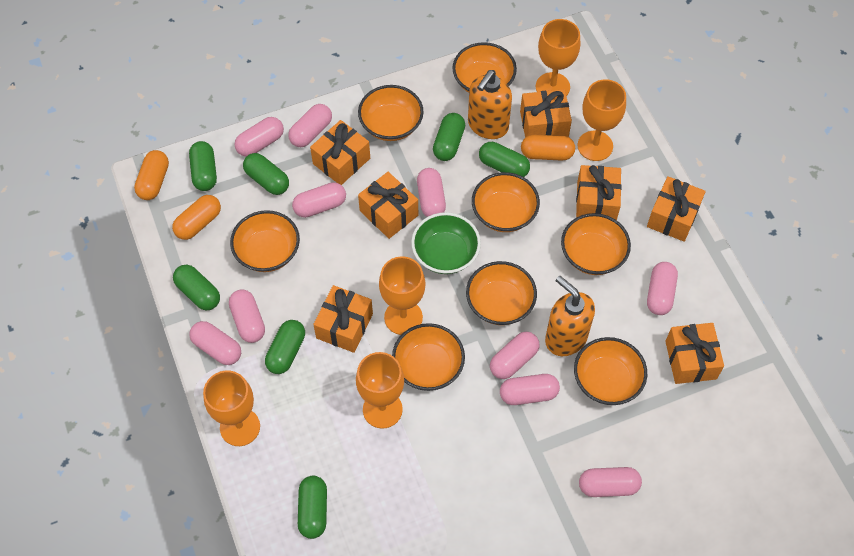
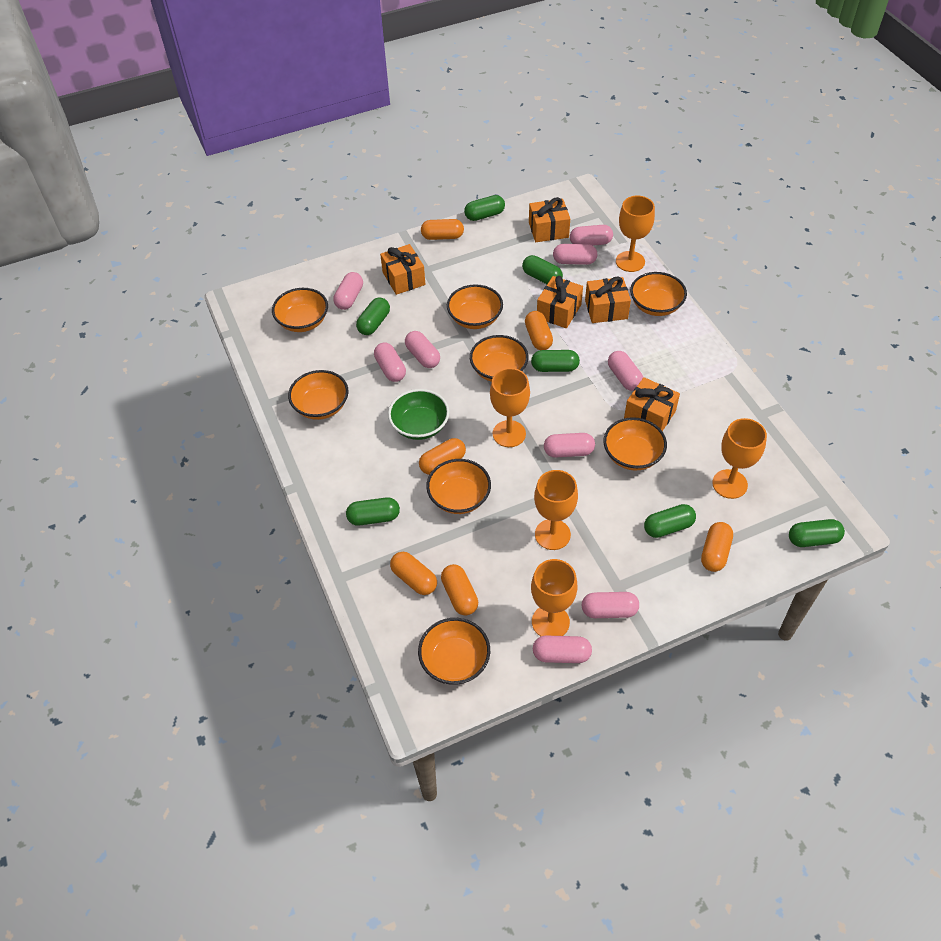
orange capsule: [134,150,169,200] [172,195,221,240] [521,135,575,161] = 3 -> [390,552,437,595] [419,438,466,475] [421,219,464,240] [441,564,478,616] [525,311,553,350] [701,522,733,572] = 6
orange gift: [310,120,370,185] [313,285,373,353] [358,172,418,239] [520,89,572,137] [576,165,622,220] [647,176,706,242] [665,323,724,384] = 7 -> [380,244,425,295] [529,197,570,242] [537,276,583,328] [585,277,631,323] [624,377,680,431] = 5
orange soap dispenser: [468,70,512,139] [545,276,595,356] = 2 -> none = 0
pink capsule: [189,321,241,365] [229,289,265,343] [235,117,284,157] [288,104,332,147] [292,182,346,218] [417,168,446,217] [490,332,539,379] [500,374,560,405] [579,467,642,497] [647,262,678,315] = 10 -> [333,272,363,310] [374,343,406,382] [405,331,440,368] [533,636,592,663] [544,433,595,457] [553,244,597,265] [570,225,613,246] [582,592,639,618] [608,351,643,391] = 9

